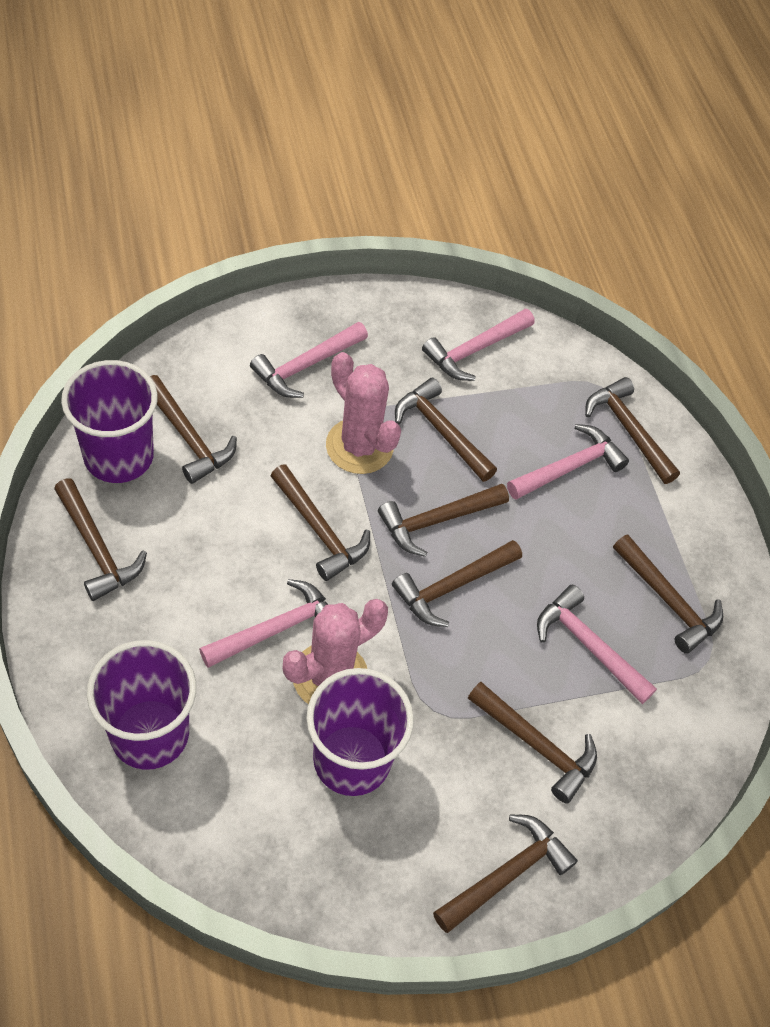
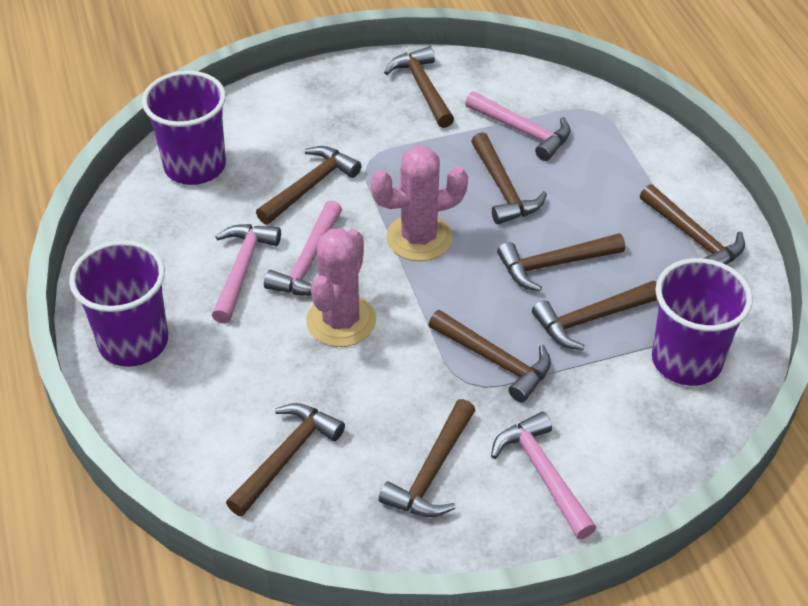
brown hammer: [54,478,147,601] [150,375,237,484] [271,465,370,581] [378,484,509,557] [392,540,522,627] [395,378,497,482] [433,815,578,933] [468,682,597,804] [585,377,680,484] [613,535,723,654] = 10 -> [226,403,345,516] [256,146,362,225] [379,399,475,517] [384,46,454,128] [429,310,551,402] [471,132,547,224] [497,233,625,292] [532,281,657,350] [640,184,745,265] = 9
pink hammer: [199,579,328,668] [250,322,368,398] [422,309,535,381] [507,424,629,500] [537,585,657,704] = 5 -> [212,224,281,324] [264,200,342,296] [465,91,571,161] [491,412,596,539] = 4

